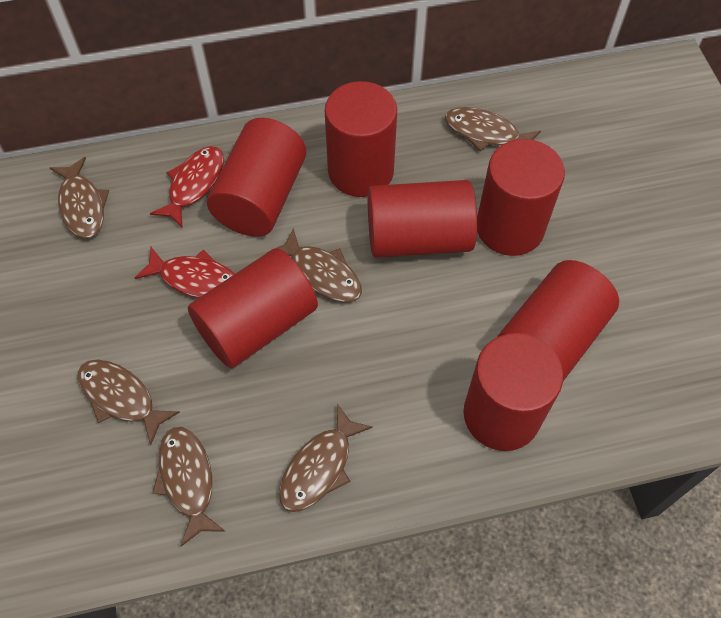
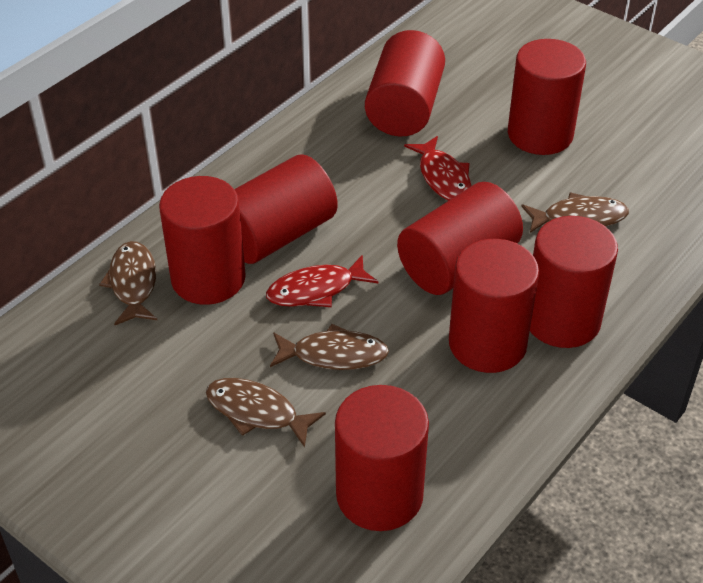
brown fish: [50,157,109,239] [78,359,180,445] [152,427,226,547] [268,228,362,302] [279,404,373,512] [445,107,541,151] = 6 -> [99,241,157,326] [206,378,326,448] [270,324,389,370] [521,192,629,233] = 4
red cylinder: [188,248,318,368] [207,118,306,237] [325,81,397,197] [367,180,477,258] [463,333,563,451] [477,139,565,256] [497,260,619,381] = 7 -> [159,176,246,305] [234,154,338,264] [335,385,429,531] [365,30,445,136] [397,182,523,295] [449,239,539,373] [508,39,586,155] [530,216,618,348] = 8

